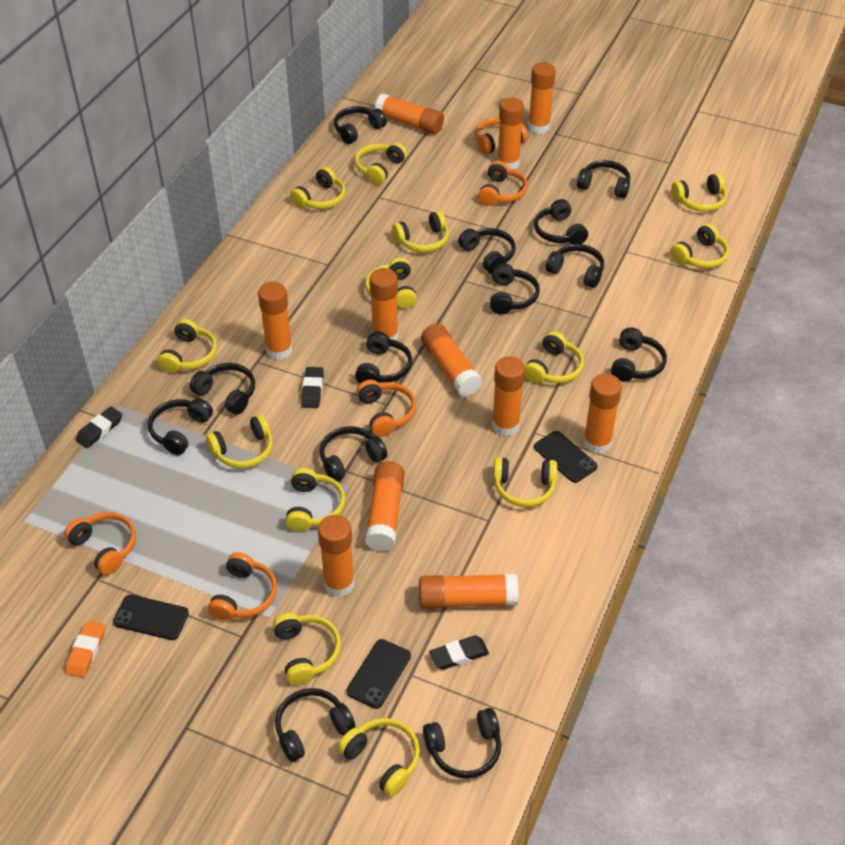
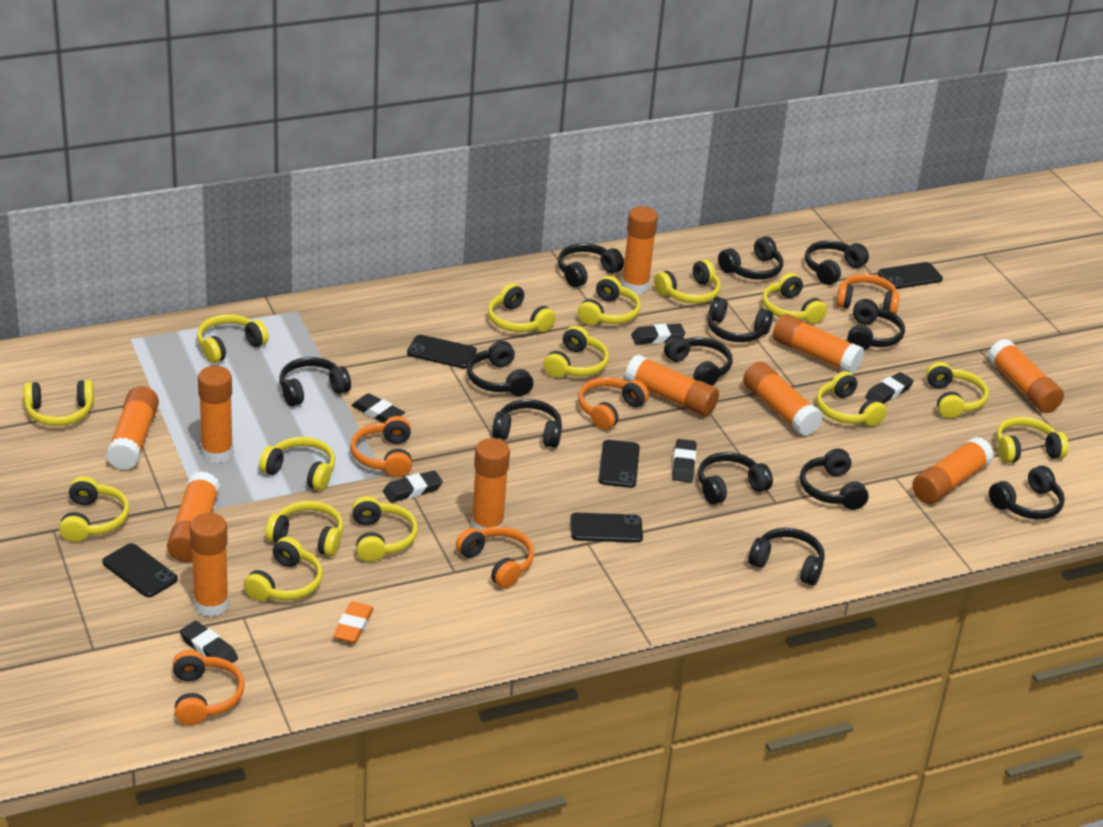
black eraser: [76,406,122,448] [301,367,324,408] [429,636,489,670] = 3 -> [180,621,238,669] [351,393,405,423] [383,470,443,503] [631,323,686,345] [672,439,697,482] [865,372,914,404] = 6
black phone: [113,595,189,640] [346,639,411,709] [534,431,598,483] = 3 -> [102,543,178,597] [407,335,477,369] [570,513,643,543] [598,440,640,488] [878,262,943,289] = 5
yellow headphones: [158,319,217,373] [206,414,273,469] [273,613,341,685] [286,468,345,531] [290,167,345,209] [338,718,420,797] [355,143,407,184] [365,258,417,309] [392,211,449,252] [493,457,557,507] [525,331,584,383] [670,224,729,268] [671,173,727,212] = 13 -> [24,380,94,426] [59,476,129,542] [197,314,269,363] [243,537,323,601] [259,437,335,491] [265,501,343,557] [352,496,418,562] [488,283,556,332] [543,326,609,378] [577,276,641,325] [654,259,721,304] [762,273,827,324] [816,371,886,426] [926,362,989,418] [996,417,1069,463] = 15

